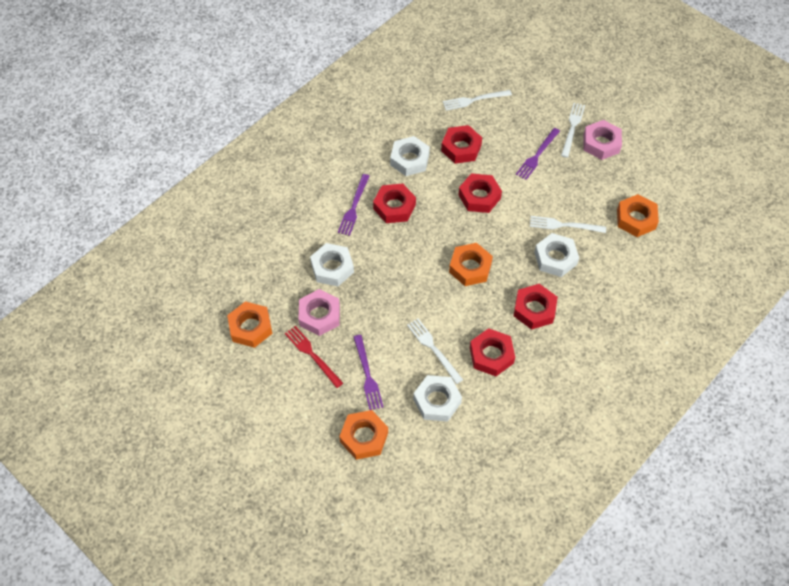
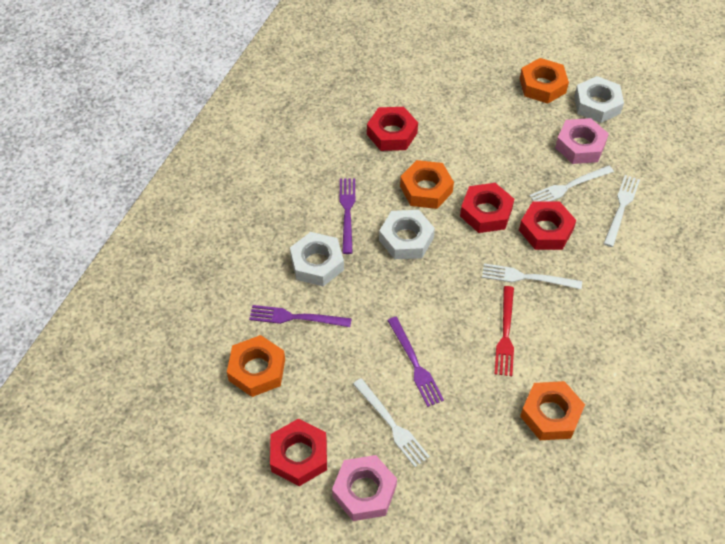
red nut: [373,184,416,223] [441,125,482,164] [458,173,502,213] [470,328,515,376] [513,284,558,330] = 5 -> [270,419,327,486] [367,107,418,151] [460,183,514,233] [519,201,576,250] = 4
white nut: [310,243,354,286] [390,136,430,176] [413,375,462,422] [534,233,579,277] = 4 -> [290,232,344,286] [379,210,435,259] [574,76,624,123] = 3

